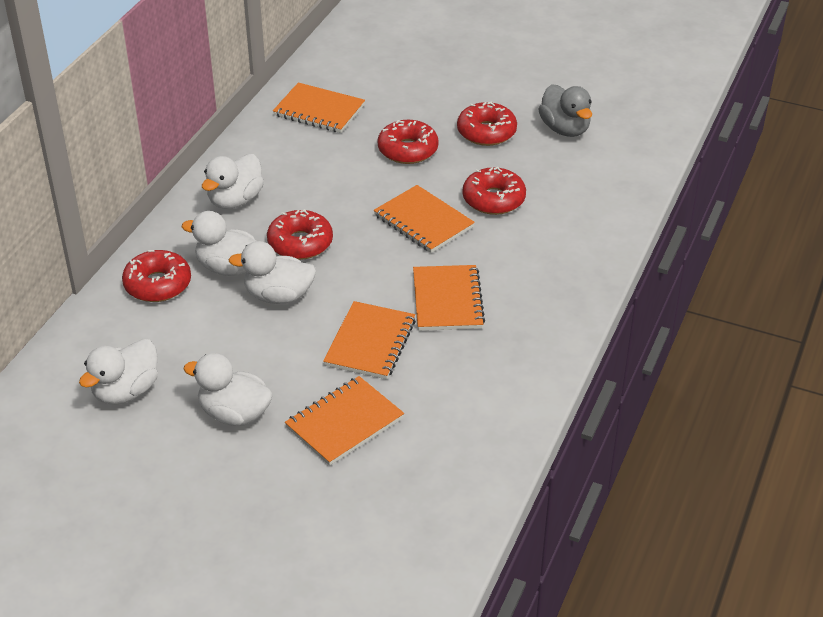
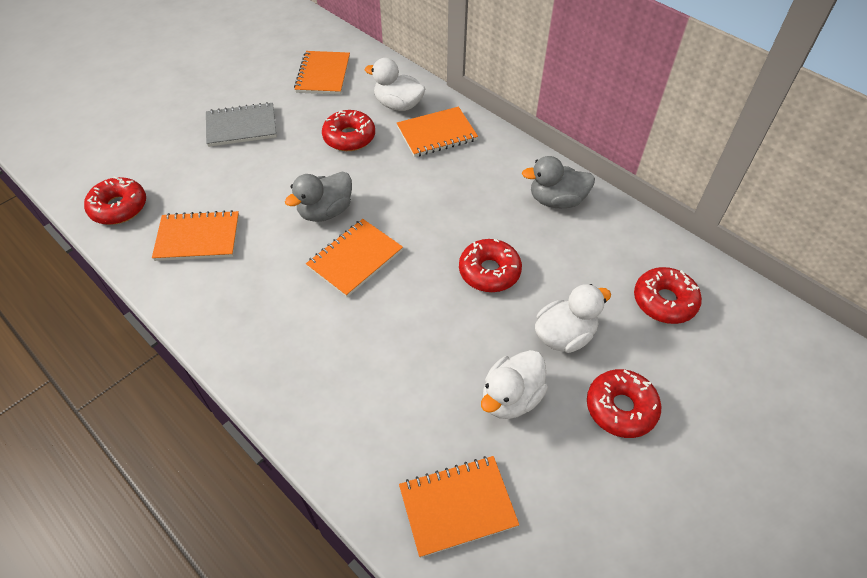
grey duck: [539,84,592,137] = 1 -> [285,172,352,222] [522,156,595,209] = 2
grey notebook: none = 0 -> [206,102,277,147] = 1
white duck: [79,339,158,404] [182,211,257,276] [184,353,273,426] [202,154,264,209] [228,241,316,304] = 5 -> [365,58,426,111] [481,350,548,419] [535,284,611,353] = 3

